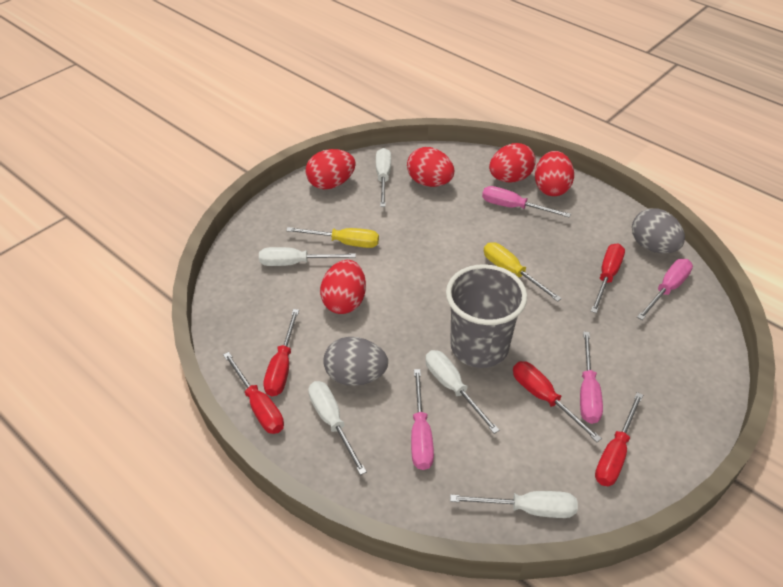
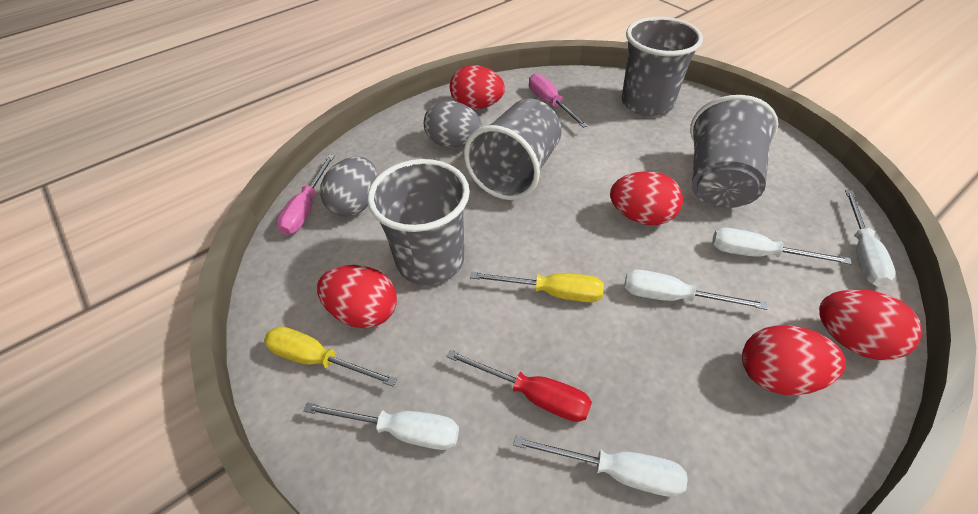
grey cup: [446,264,527,368] = 1 -> [367,159,470,285] [464,99,562,200] [622,17,703,116] [690,95,778,208] = 4
pink screwdriver: [411,369,434,470] [482,186,571,218] [580,331,603,424] [637,259,693,320] = 4 -> [276,154,335,235] [529,74,588,128] = 2
red screwdriver: [223,352,284,434] [263,309,299,396] [513,361,602,442] [591,243,625,313] [595,392,643,486] = 5 -> [446,350,592,422] = 1

